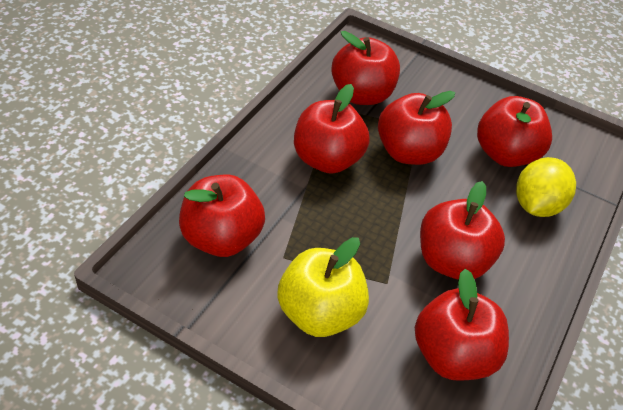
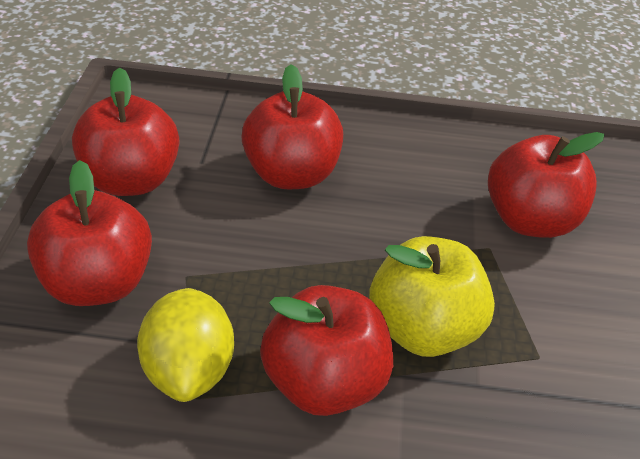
red apple: [179,175,265,257] [294,84,370,174] [331,31,400,105] [378,91,455,165] [415,269,509,381] [420,181,505,280] [477,96,552,167] = 7 -> [27,160,152,306] [72,68,179,196] [241,64,343,189] [260,285,393,416] [488,132,604,238] = 5

